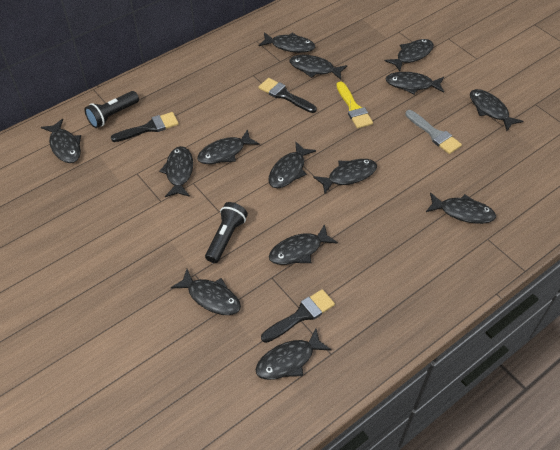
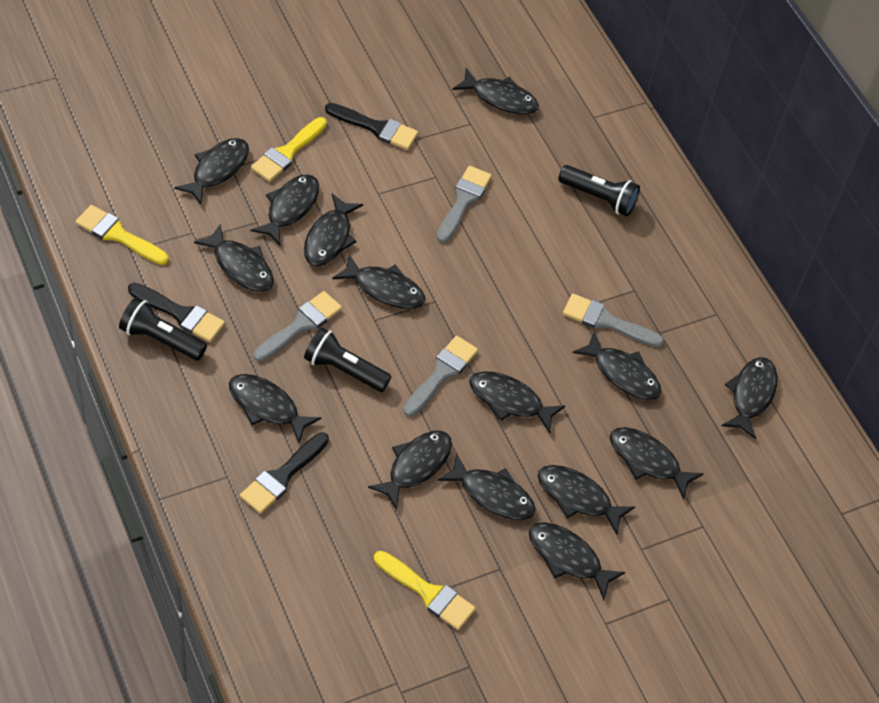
black fish: [41,119,81,163] [159,146,193,197] [171,269,241,315] [197,129,260,164] [255,329,332,380] [259,32,315,53] [268,141,316,188] [269,224,338,265] [290,55,347,80] [313,159,377,194] [385,39,434,72] [385,72,444,94] [426,192,496,224] [470,89,523,131] = 14 -> [174,138,249,205] [194,224,274,292] [229,374,321,443] [251,174,319,245] [304,193,363,266] [332,254,425,309] [368,431,452,510] [437,453,536,520] [453,68,539,115] [469,371,565,433] [529,522,625,600] [538,465,635,535] [573,331,661,400] [610,427,703,500] [722,357,777,439] = 15
black flashlight: [85,91,139,128] [205,202,248,263] = 2 -> [119,297,207,360] [304,327,391,392] [558,165,640,216] = 3
grey brush: [405,110,462,154] = 1 -> [254,291,342,362] [403,336,478,416] [437,166,492,243] [563,294,664,347] = 4
yellow brush: [336,81,373,128] = 1 -> [75,205,169,265] [251,117,327,182] [374,551,476,630] = 3

